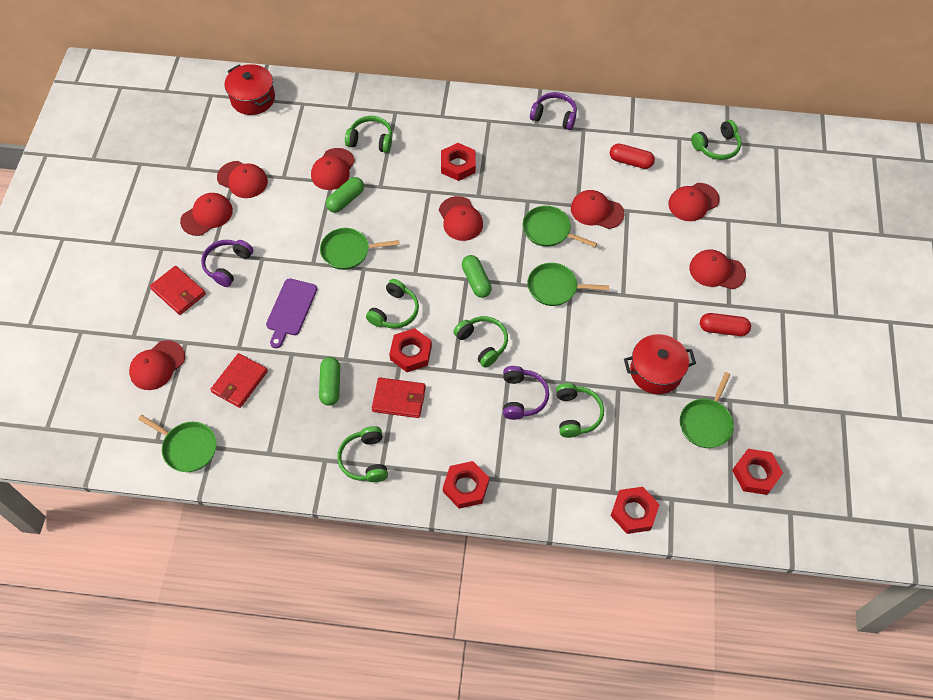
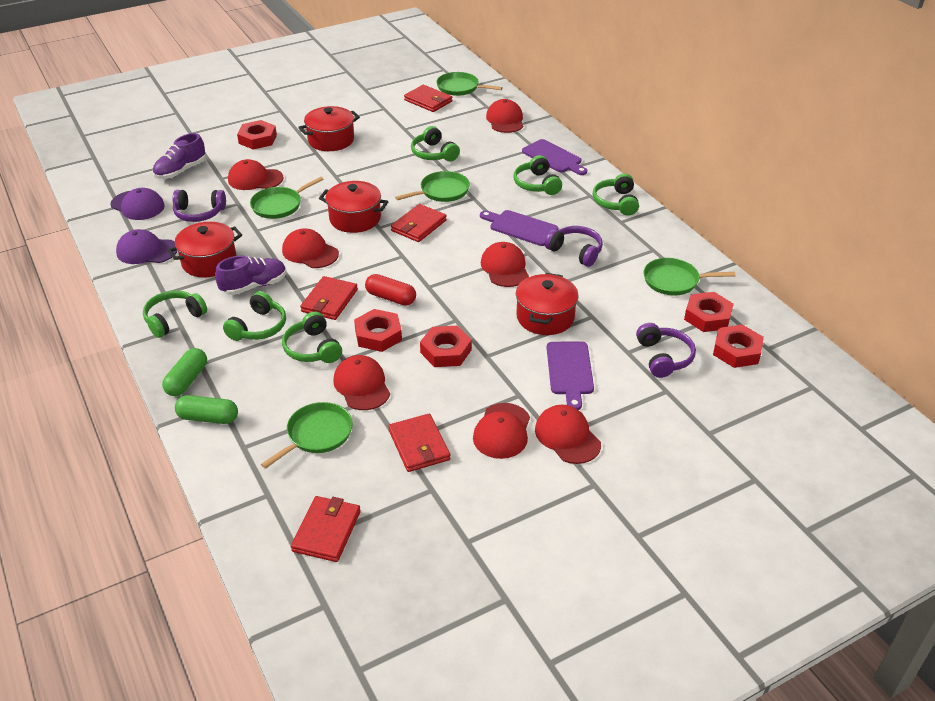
green capsule: [319,357,340,406] [326,177,364,213] [462,255,492,298] = 3 -> [162,348,207,396] [175,395,238,424] = 2
purple cap: none = 0 -> [110,188,165,220] [116,229,178,264] = 2
purple cutting board: [266,278,317,348] = 1 -> [480,210,559,246] [522,139,587,175] [547,341,594,410] = 3
purple shoe: none = 0 -> [153,133,206,179] [215,256,286,295] = 2
red cap: [129,340,185,390] [180,193,233,236] [217,161,268,198] [311,148,355,190] [439,196,483,241] [571,190,625,229] [668,183,720,221] [689,249,746,289] = 8 -> [228,159,283,190] [282,228,339,268] [333,355,390,410] [473,403,530,459] [481,242,529,287] [486,99,523,133] [535,404,601,464] = 7
red capsule: [610,144,655,169] [700,313,751,336] = 2 -> [365,274,416,306] = 1
red pot: [224,64,275,115] [624,334,696,394] = 2 -> [168,222,242,278] [298,106,360,151] [319,181,388,233] [516,273,579,335] = 4
red wallet: [150,266,206,315] [210,353,268,408] [372,377,426,418] = 3 -> [291,496,361,562] [300,276,358,320] [388,414,451,472] [391,204,447,242] [404,85,452,112] = 5

